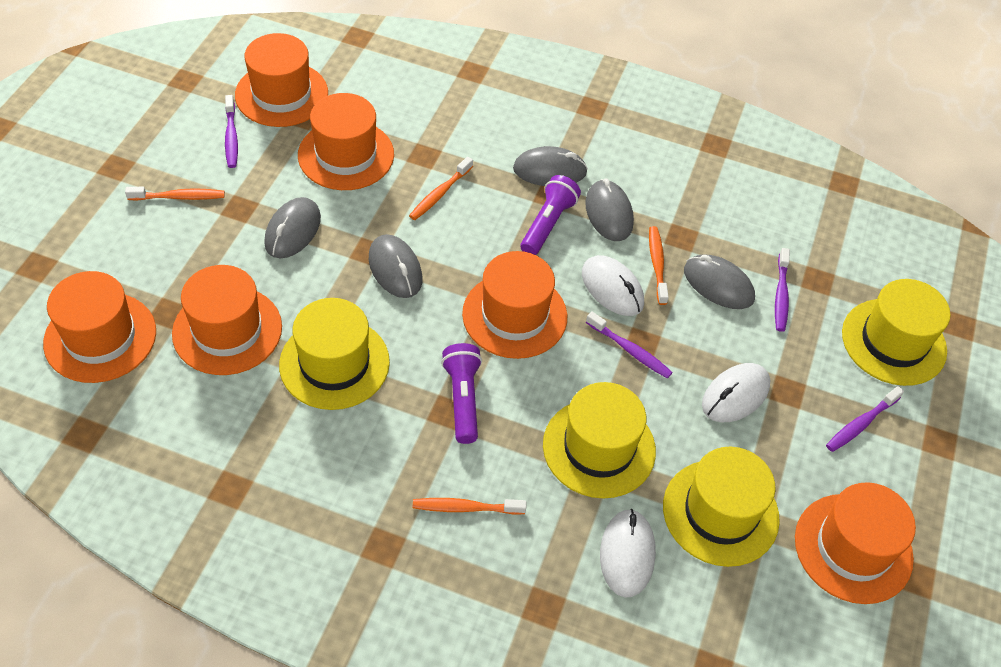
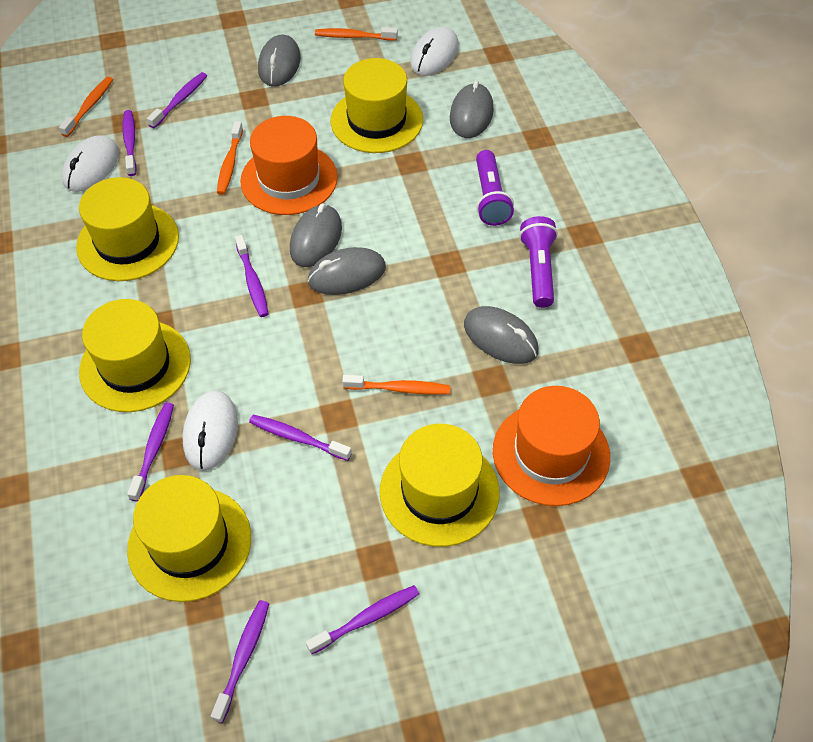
orange hat: [43,271,156,383] [172,265,282,375] [235,33,328,127] [298,93,394,190] [462,251,567,359] [795,482,916,604] = 6 -> [240,116,338,215] [493,386,610,506] = 2
purple toothbrush: [225,95,238,168] [586,311,673,379] [775,248,790,332] [826,386,904,452] = 4 -> [122,110,137,176] [127,403,174,502] [147,72,207,128] [211,600,269,723] [235,235,269,317] [249,415,352,461] [306,585,419,654] = 7
yellow hat: [279,298,390,410] [543,382,656,499] [663,447,780,567] [842,279,950,386] = 4 -> [76,177,179,281] [79,299,191,412] [127,475,251,602] [331,58,423,153] [380,424,500,547] = 5

